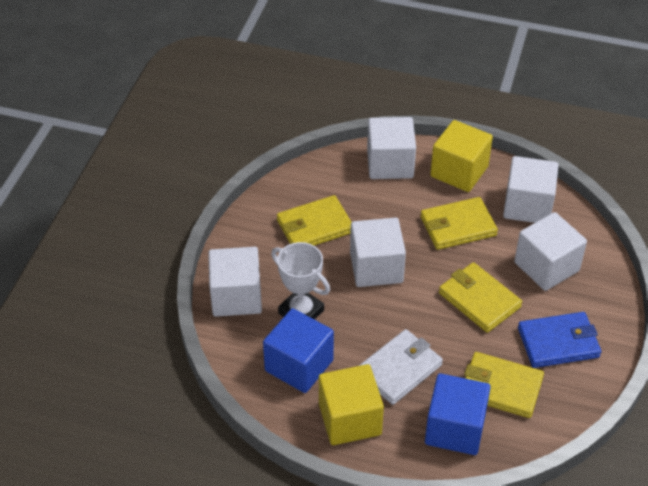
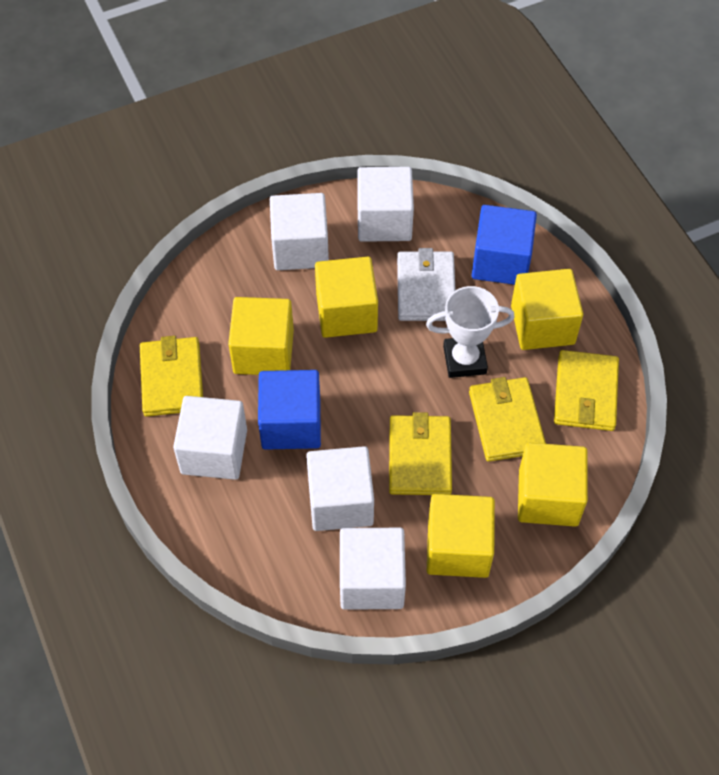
blue wallet: [518,312,601,368] = 1 -> none = 0
yellow cube: [319,364,384,445] [430,120,493,192] = 2 -> [228,297,294,375] [315,257,378,338] [427,494,495,578] [511,269,583,350] [518,443,588,527] = 5

